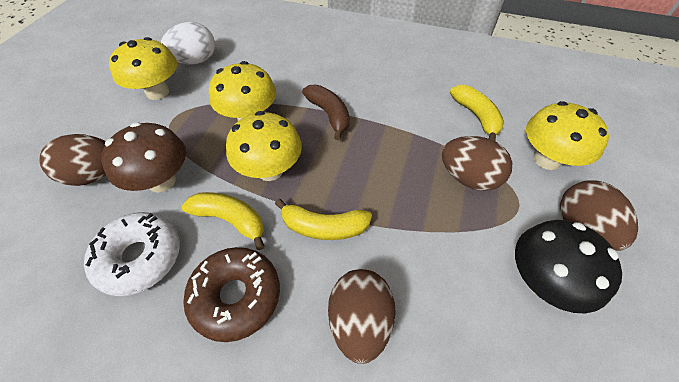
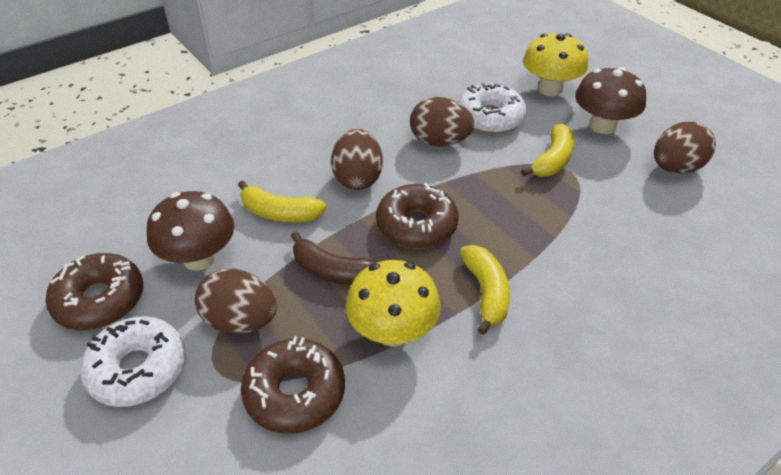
black mushroom: [515,220,622,313] = 1 -> none = 0
brown donut: [183,247,280,342] = 1 -> [46,253,143,330] [241,336,345,434] [376,183,459,249] = 3
brown mushroom: [101,122,186,193] = 1 -> [147,191,234,271] [575,67,646,134] = 2
white donut: [84,212,180,296] = 1 -> [80,316,186,407] [458,83,527,134] = 2
white egg: [161,22,215,64] = 1 -> none = 0
yellow mushroom: [109,37,177,100] [209,61,276,121] [226,111,302,181] [526,101,609,170] = 4 -> [346,260,441,347] [523,33,588,96] = 2

